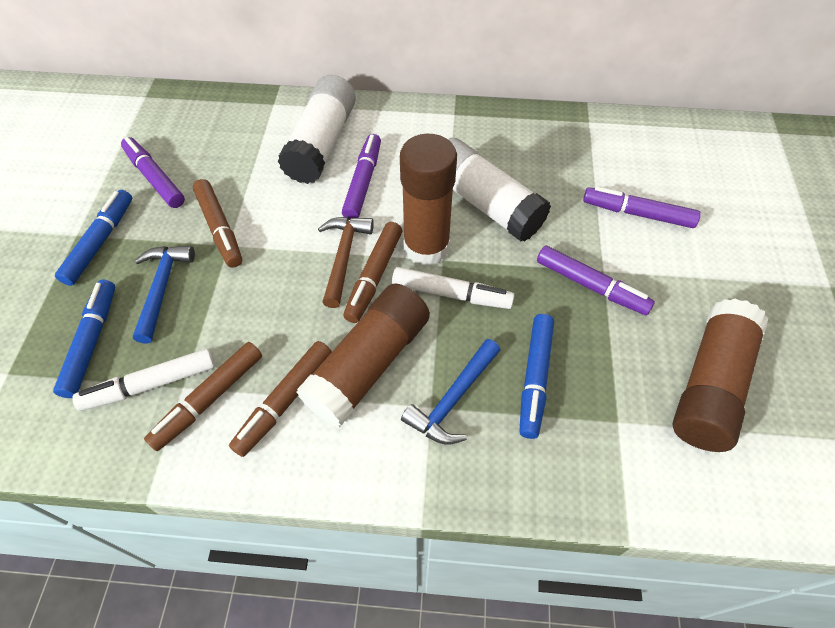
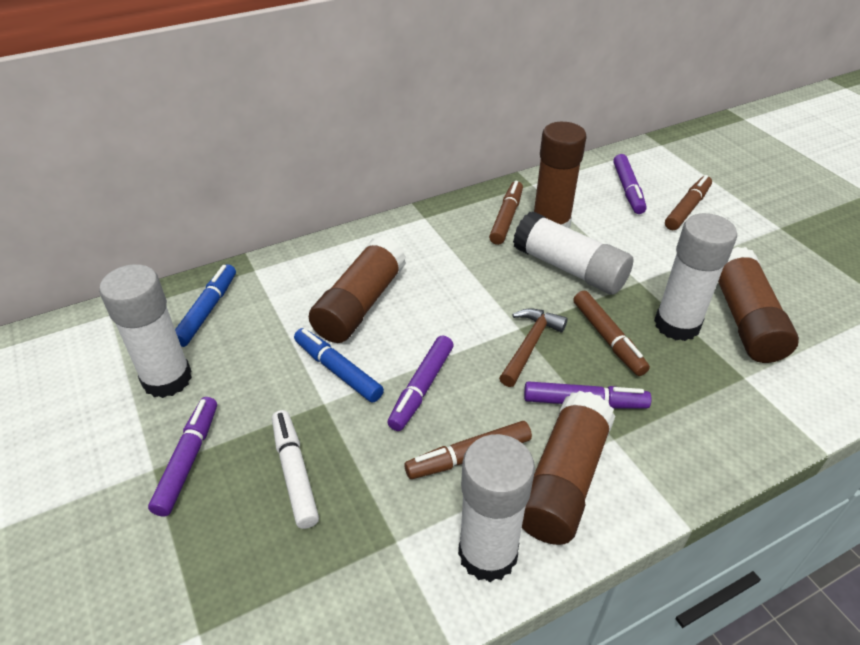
blue hammer: [133,246,195,343] [401,339,500,445] = 2 -> none = 0
blue marker: [53,279,115,398] [55,190,132,286] [519,314,554,439] = 3 -> [175,264,236,347] [294,328,384,403] = 2
brown glue stick: [297,284,430,428] [400,134,457,266] [673,299,768,452] = 3 -> [309,236,406,343] [522,391,615,545] [534,122,587,228] [718,247,799,363] = 4
white glue stick: [278,75,356,184] [448,138,551,242] = 2 -> [99,264,192,398] [458,434,535,582] [513,211,634,295] [654,213,737,341] = 4
white marker: [72,348,215,411] [392,267,515,309] = 2 -> [272,410,319,529] = 1

